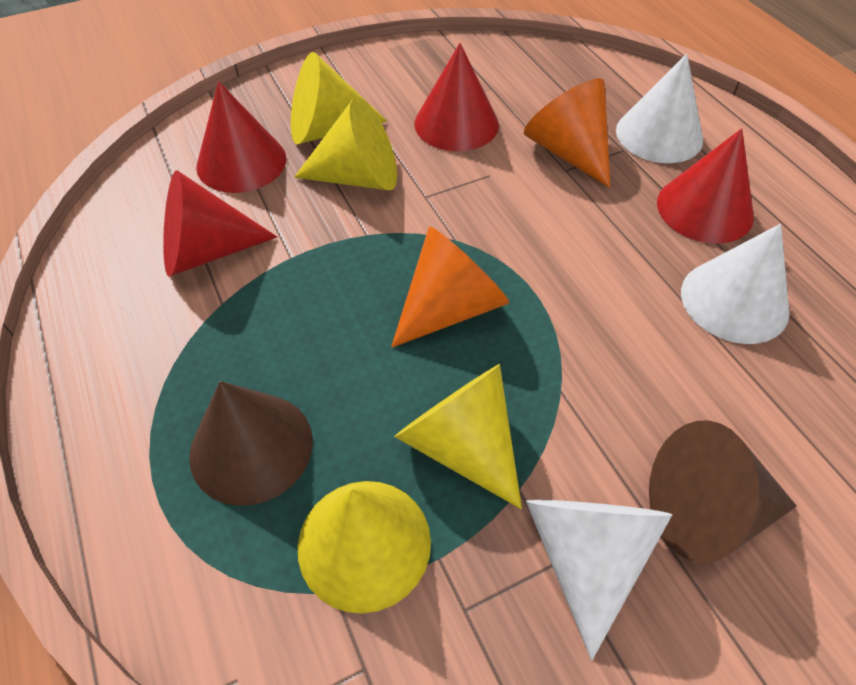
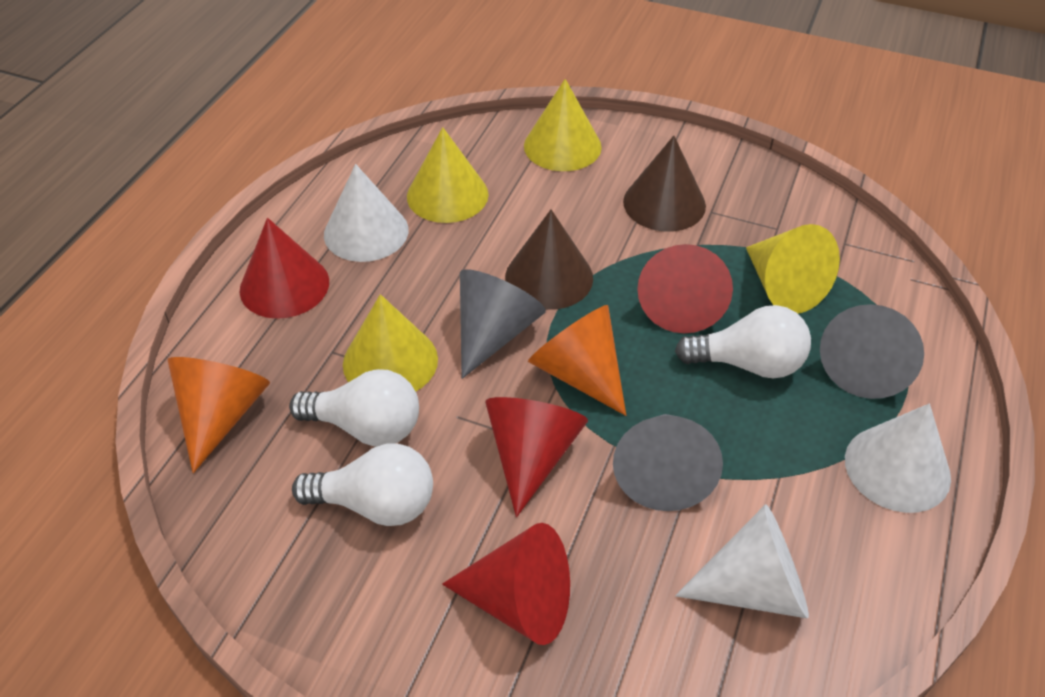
grey cone: none = 0 -> [460,269,546,379] [613,414,723,511] [820,304,924,399] = 3
white light bulb: none = 0 -> [289,369,419,447] [292,443,433,526] [675,305,811,379] = 3

